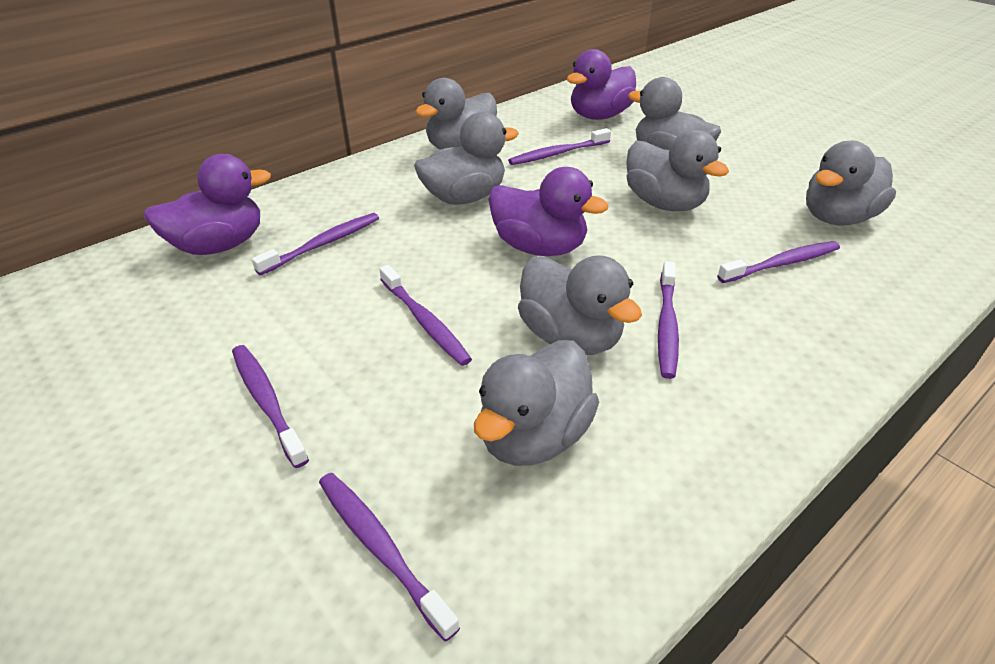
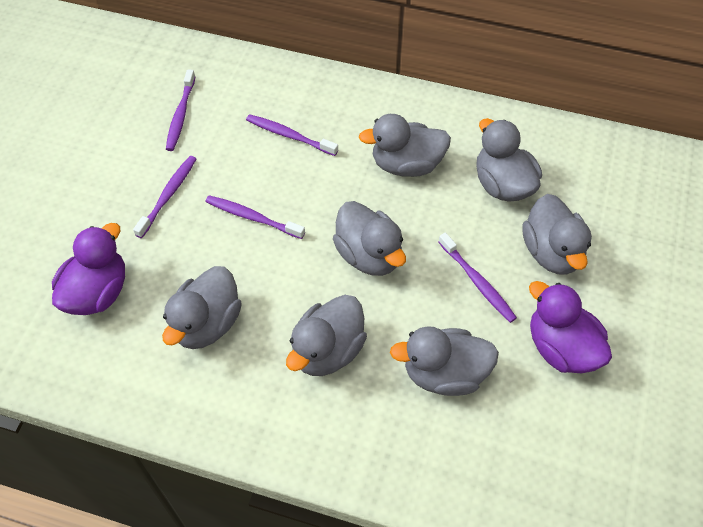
purple duck: [143,154,271,255] [488,167,608,256] [567,49,636,120] = 3 -> [52,223,125,315] [529,281,612,373] = 2
purple toothbrush: [232,345,309,468] [252,213,379,275] [319,473,460,641] [379,265,472,366] [508,128,611,165] [658,261,679,379] [717,241,840,283] = 7 -> [133,156,196,238] [166,69,195,151] [205,195,305,239] [246,114,338,156] [439,233,517,323] = 5

